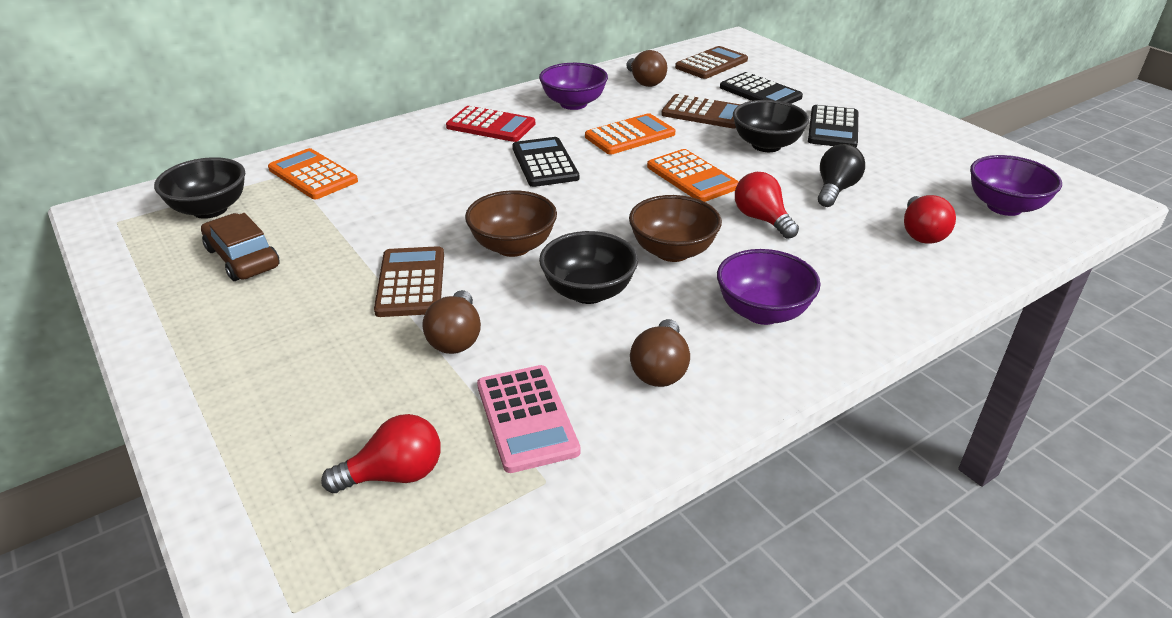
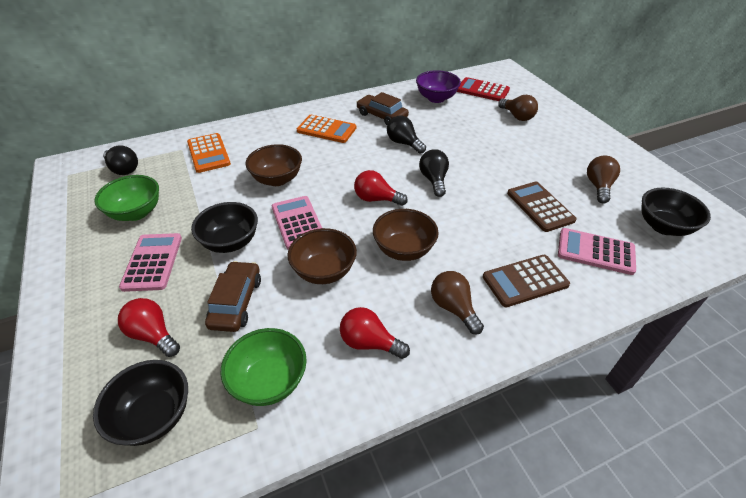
black calculator: [512,137,579,187] [720,72,803,104] [808,105,858,148] = 3 -> none = 0
black light bulb: [818,144,865,207] = 1 -> [103,145,138,175] [387,116,426,154] [419,149,449,197] = 3
brown bowl: [465,190,557,257] [629,195,722,262] = 2 -> [245,144,302,186] [287,228,357,284] [373,209,439,261] = 3
brown calculator: [374,246,444,317] [661,94,741,129] [675,46,748,79] = 3 -> [483,255,570,307] [507,182,577,232] = 2
brown car: [201,213,280,281] = 1 -> [205,261,261,332] [356,92,409,125] = 2
green bowl: none = 0 -> [94,175,159,221] [220,328,307,406] = 2
orange calculator: [268,148,358,199] [585,113,675,154] [647,149,739,202] = 3 -> [187,133,231,173] [297,115,356,143] = 2
pink calculator: [477,365,581,473] = 1 -> [119,233,182,292] [272,196,322,249] [558,228,636,275] = 3
purple bowl: [539,63,608,110] [717,249,821,325] [970,155,1062,216] = 3 -> [416,70,461,103] = 1

